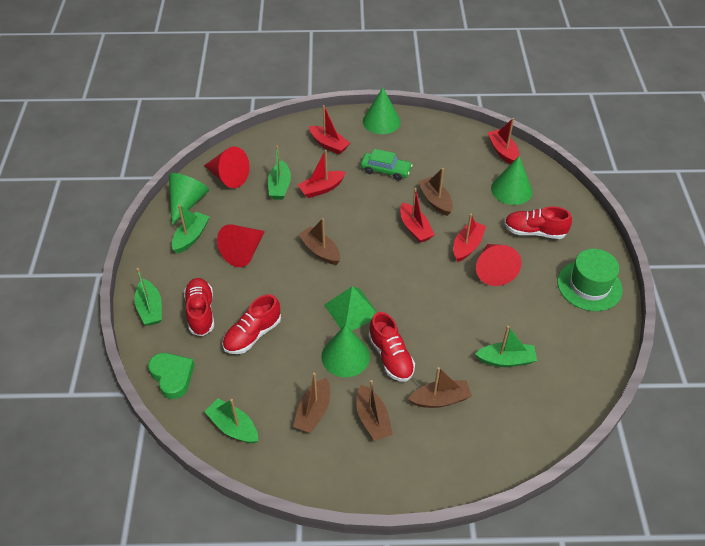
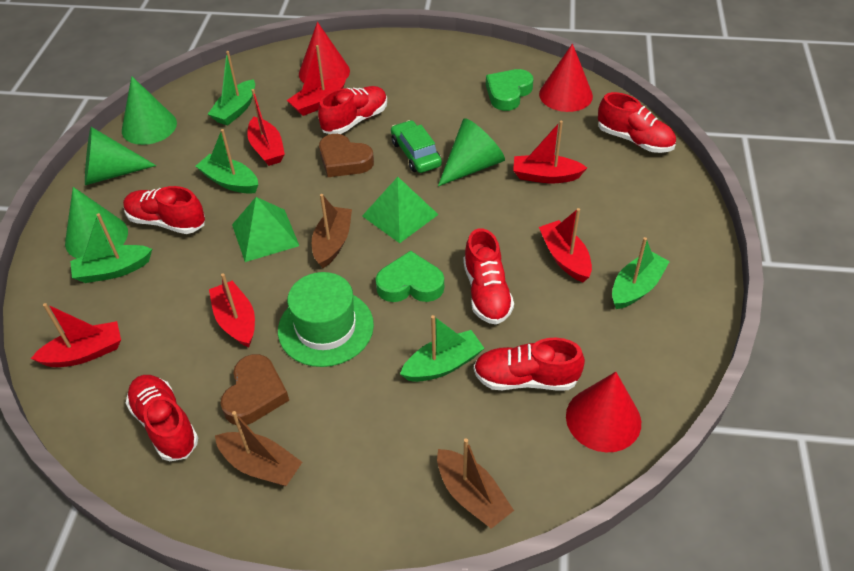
brown boat: [293,373,330,433] [298,218,340,265] [356,380,393,441] [408,367,472,408] [418,168,453,216] = 5 -> [215,411,302,486] [312,194,352,268] [437,438,514,529] = 3
brown heart: none = 0 -> [220,354,289,425] [319,134,374,177] = 2
green heart: [148,353,195,399] = 1 -> [376,251,444,302] [486,69,533,111] = 2
green pyramid: [324,286,377,331] = 1 -> [232,197,299,262] [362,177,439,243] = 2
red boat: [298,150,346,198] [309,105,350,154] [400,188,434,243] [453,214,486,262] [487,118,519,164] = 5 -> [31,303,121,367] [209,273,255,347] [247,89,285,166] [287,45,346,116] [513,121,587,183] [539,208,592,282] = 6
red shoe: [184,278,214,336] [222,294,281,354] [368,312,415,382] [504,206,572,239] = 4 -> [123,186,205,234] [126,375,198,461] [318,86,387,134] [463,228,514,325] [474,338,585,391] [598,92,676,153] = 6

